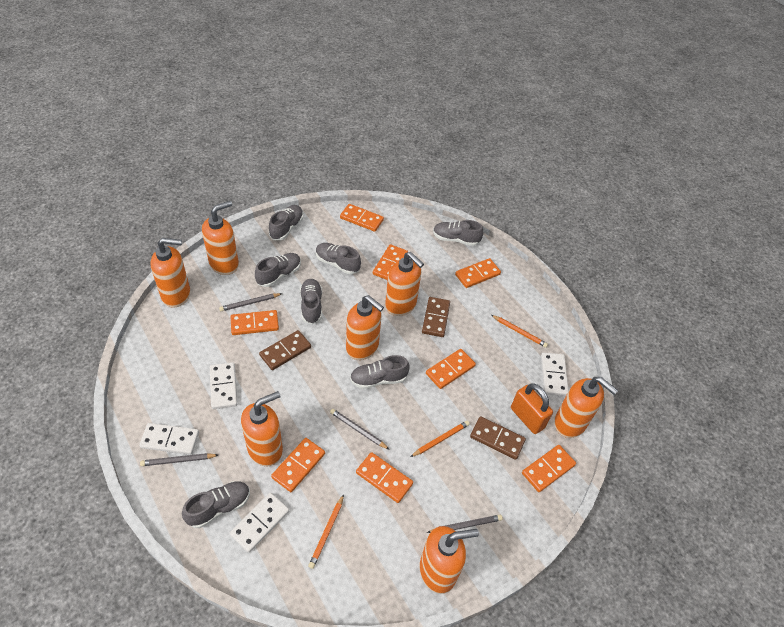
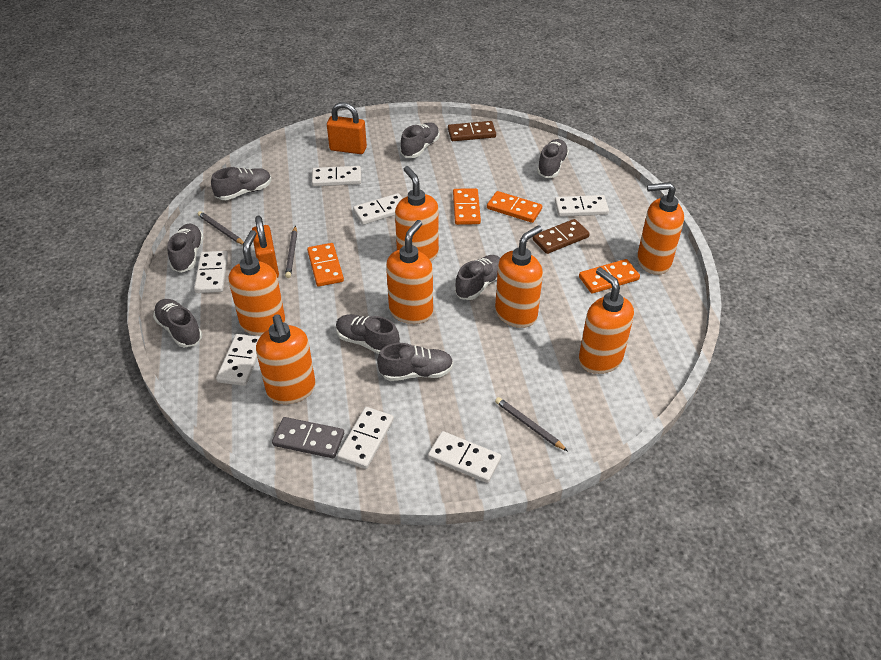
brown domino: [259,330,311,370] [422,297,450,337] [470,416,526,460] = 3 -> [448,121,496,141] [532,219,590,254] = 2
grey domino: none = 0 -> [272,417,344,458] = 1
grey pencil: [140,453,218,466] [219,293,283,311] [330,409,390,450] [427,515,503,533] = 4 -> [197,211,244,245] [285,226,297,278] [495,397,568,451] = 3
grey shoe: [182,481,250,528] [255,253,301,287] [269,205,304,240] [300,279,322,324] [316,243,361,274] [350,355,409,389] [433,220,483,246] = 7 -> [153,299,202,348] [168,224,204,273] [211,167,271,200] [336,314,400,354] [377,343,453,381] [400,122,440,158] [455,255,500,300] [537,139,569,178] = 8
orange domino: [230,310,279,335] [271,438,325,492] [340,204,384,232] [356,452,413,503] [373,244,408,280] [426,349,476,389] [455,258,501,288] [522,445,576,492] = 8 -> [307,243,344,287] [453,188,481,225] [487,191,542,223] [579,259,640,294] = 4
orange padlock: [511,383,553,434] = 1 -> [252,216,279,278] [327,102,367,154] = 2
orange pencil: [308,494,344,569] [410,421,470,457] [492,315,548,348] = 3 -> none = 0
white domino: [139,423,199,455] [210,362,237,409] [230,493,289,553] [541,352,569,396] = 4 -> [194,251,228,293] [216,334,260,386] [312,166,361,186] [337,407,394,469] [353,193,403,225] [428,431,501,483] [555,195,609,217] = 7

